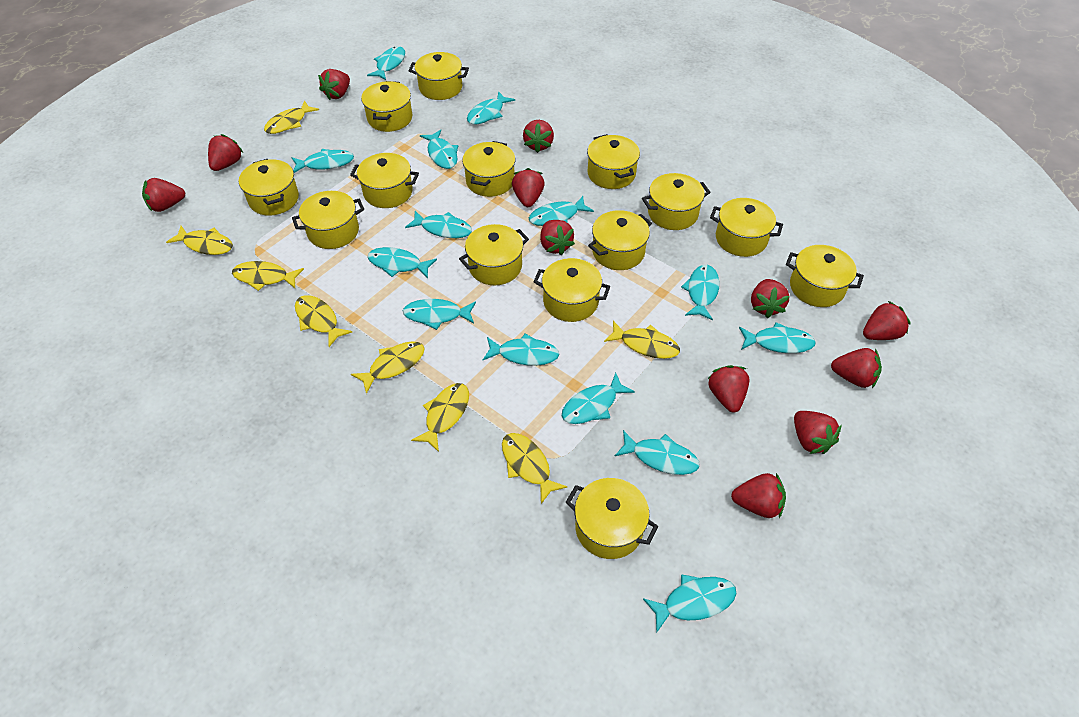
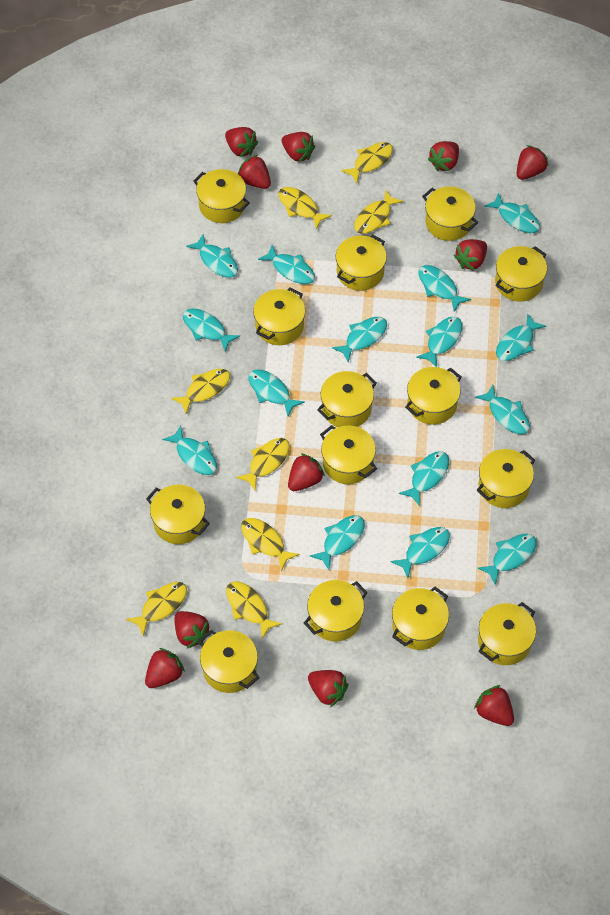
red strawberry: [142,178,185,212] [208,134,243,171] [318,69,350,100] [512,168,545,207] [523,120,554,153] [540,220,575,255] [708,365,749,413] [731,473,786,518] [751,279,790,318] [794,411,842,454] [831,348,882,388] [863,301,910,340] = 12 -> [145,648,185,688] [174,611,209,648] [225,127,258,157] [238,155,271,189] [282,132,315,162] [288,454,325,491] [308,670,348,707] [428,141,459,171] [454,239,487,271] [474,685,514,726] [517,145,548,180] = 11
turquoise fish: [291,149,354,173] [367,46,405,80] [367,247,437,278] [403,299,476,330] [405,211,472,238] [420,130,458,169] [467,91,515,125] [483,334,559,366] [529,196,594,226] [562,373,635,424] [615,430,700,475] [643,574,737,632] [681,265,719,321] [739,322,816,353] = 14 -> [162,425,217,475] [183,308,240,352] [186,233,238,277] [248,369,305,416] [258,245,315,284] [310,515,365,570] [332,317,387,363] [390,527,450,578] [399,451,449,506] [416,316,462,367] [418,265,471,312] [475,385,530,434] [478,534,537,585] [484,192,540,233] [496,313,546,361] = 15

